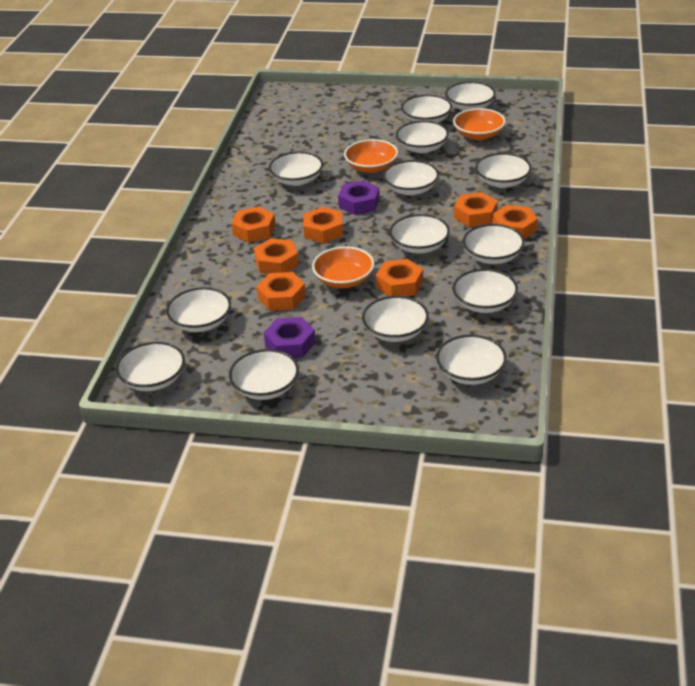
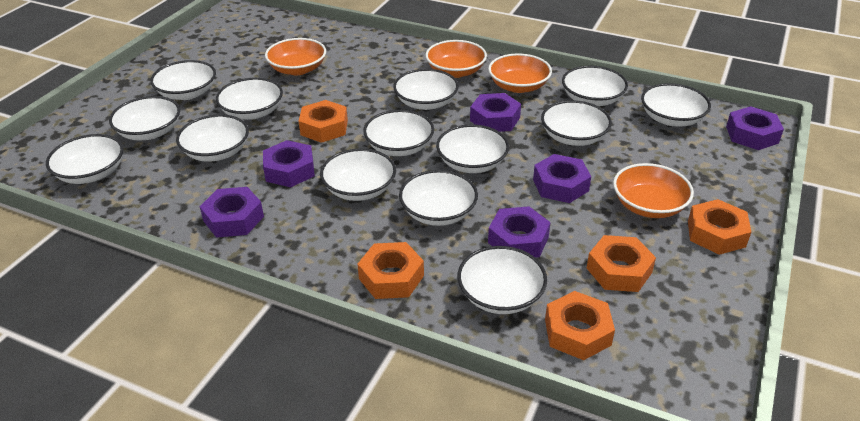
orange bowl: [312,246,374,288] [344,139,398,173] [453,108,506,140] = 3 -> [265,38,326,75] [425,40,487,78] [488,53,552,93] [613,163,694,218] = 4
orange nut: [231,206,276,243] [254,238,299,274] [256,272,306,311] [303,207,343,243] [376,259,423,296] [454,192,498,227] [492,205,538,239] = 7 -> [299,100,348,143] [357,242,424,299] [545,291,615,360] [587,235,656,292] [688,199,751,255] = 5
purple nut: [264,317,316,358] [338,180,380,215] = 2 -> [200,187,264,238] [263,140,315,187] [470,93,521,132] [488,206,551,258] [533,154,591,203] [726,106,784,150] = 6

